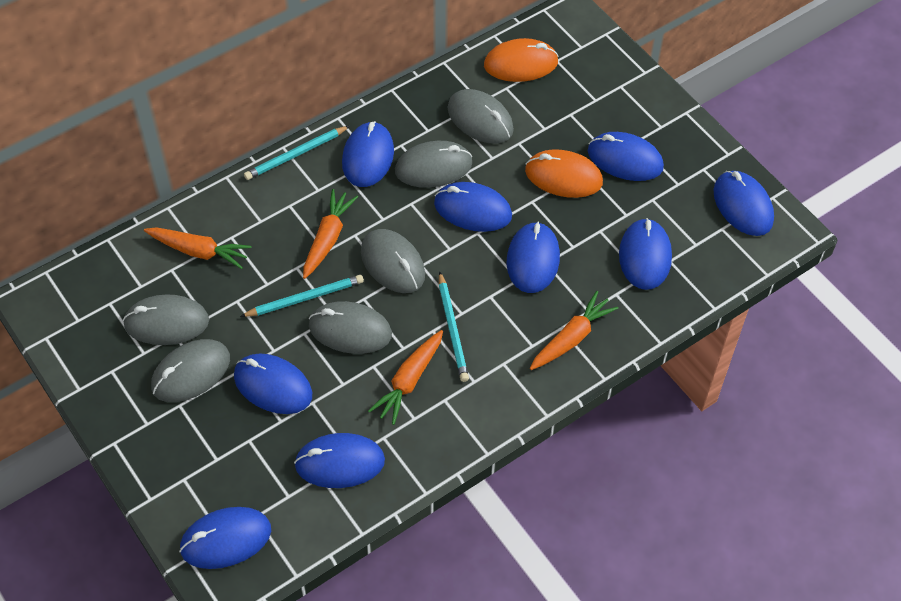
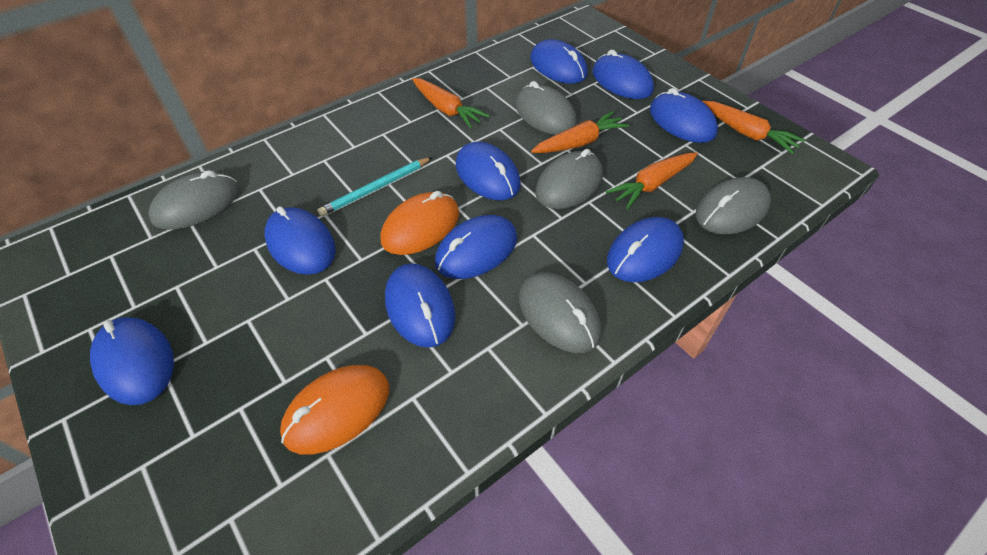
grey mouse: [123,294,209,345] [151,339,230,402] [309,301,392,354] [361,229,425,293] [395,141,472,188] [448,89,514,144] = 6 -> [148,170,239,229] [515,81,577,135] [519,272,601,353] [535,149,603,209] [696,177,771,235] = 5
turquoise pencil: [240,275,364,317] [244,126,349,180] [439,271,469,382] = 3 -> [318,157,432,217] = 1

